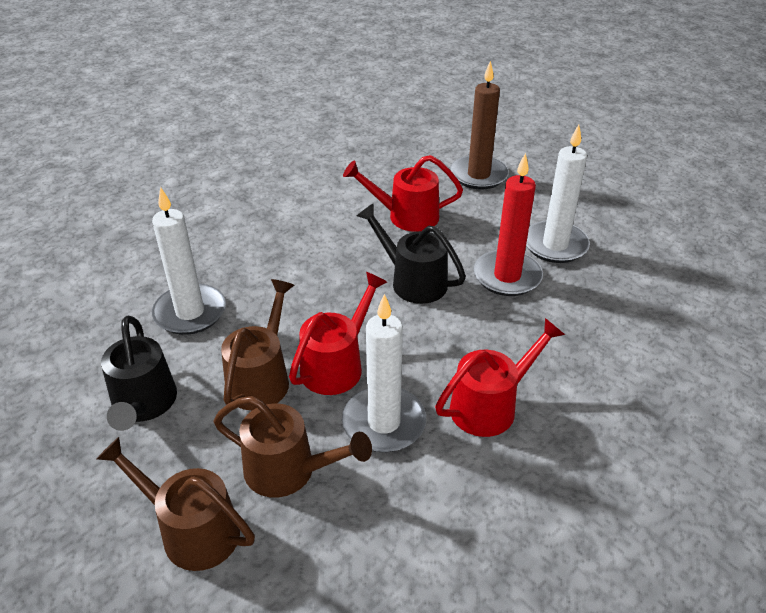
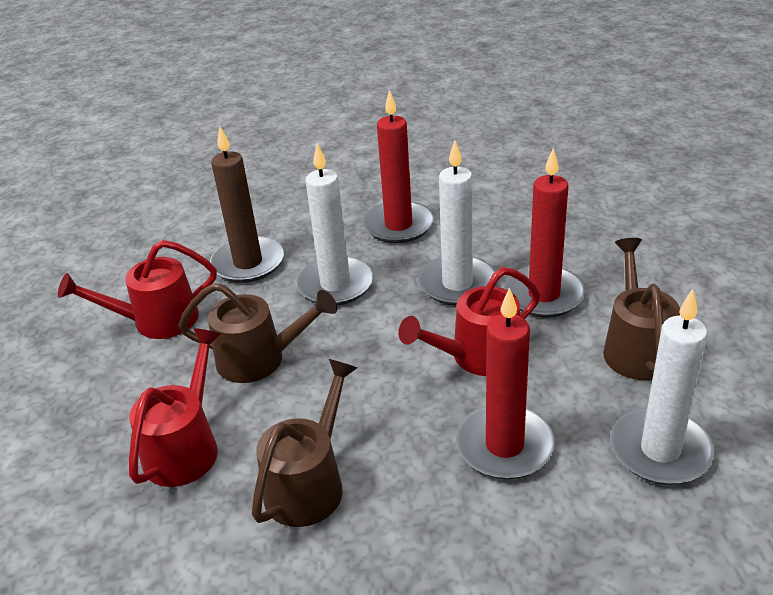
black watering can: [101,316,177,431] [357,204,466,304] = 2 -> none = 0
red candle: [473,153,543,296] = 1 -> [363,90,434,243] [456,287,555,479] [504,148,586,318] = 3

